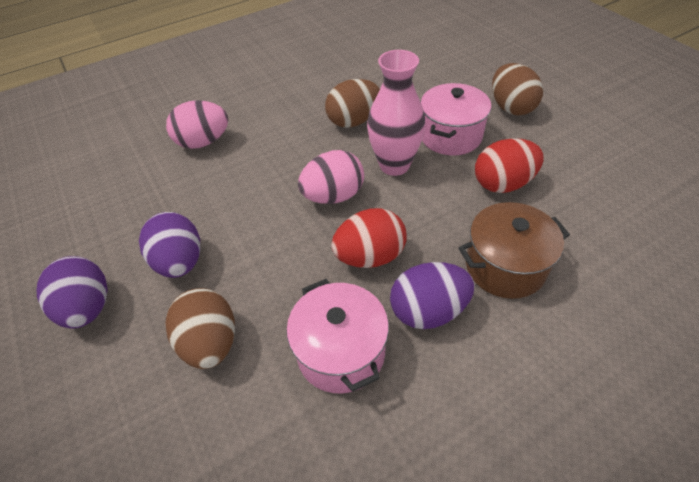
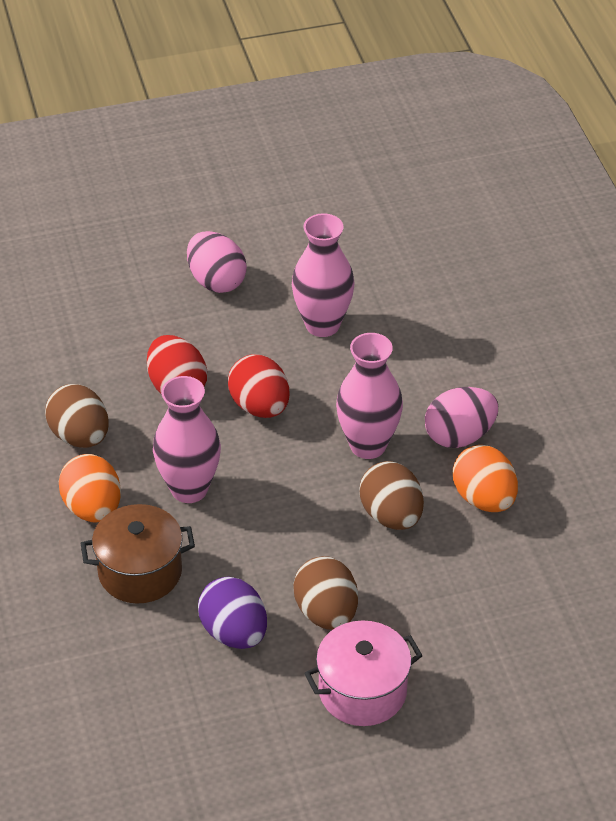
orange egg: none = 0 -> [59,454,121,522] [453,445,518,512] = 2
pink pot: [287,279,389,394] [421,83,491,156] = 2 -> [304,620,423,726] = 1
pink vase: [367,50,426,176] = 1 -> [153,376,221,503] [292,213,355,337] [336,333,403,459] = 3
purple egg: [37,256,108,328] [139,212,200,278] [390,262,474,329] = 3 -> [198,577,267,649] = 1

